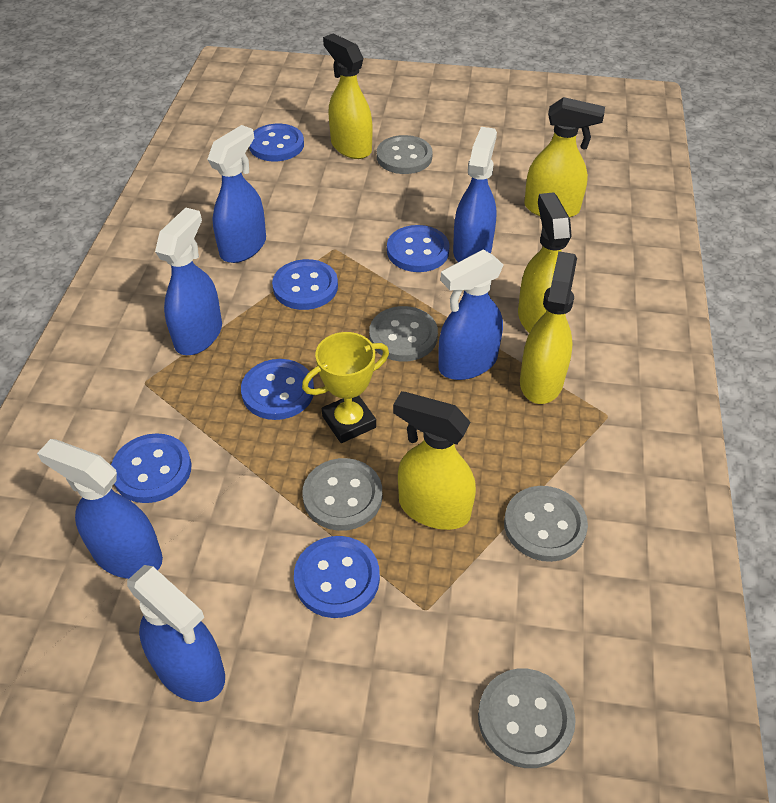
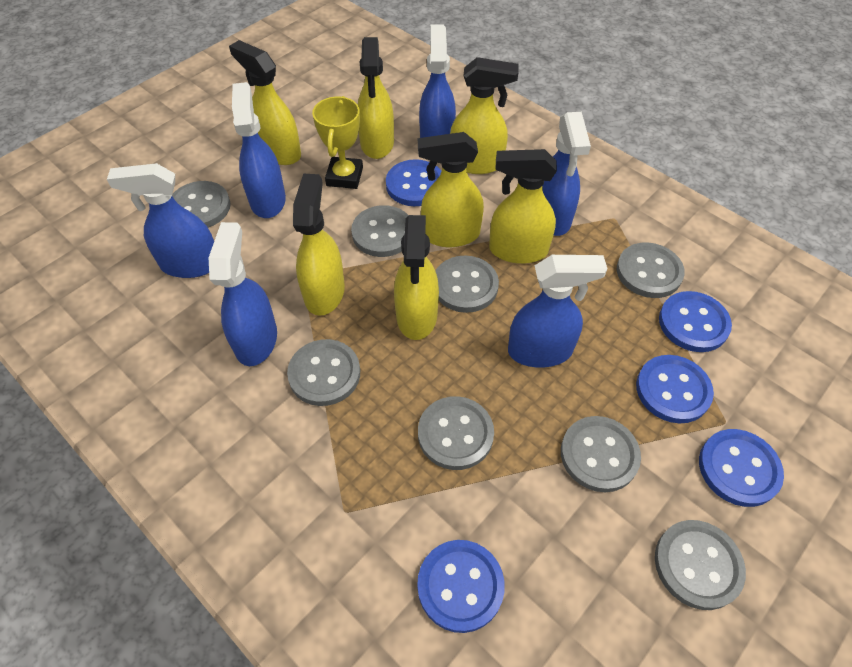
blue button: [111,433,191,503] [241,359,314,420] [249,124,304,161] [272,259,338,310] [294,536,380,618] [387,225,450,272] = 6 -> [386,159,442,206] [417,540,505,633] [636,355,714,423] [659,291,732,352] [699,429,784,507] = 5
grey button: [302,458,382,531] [369,306,438,362] [377,135,433,174] [478,669,576,768] [504,486,588,562] = 5 -> [172,181,231,228] [287,339,360,406] [351,205,408,257] [418,396,494,470] [436,255,499,313] [561,416,641,492] [617,243,685,298] [655,520,746,610] = 8
yellow spray bottle: [323,33,372,159] [393,391,476,530] [518,192,572,333] [520,251,577,404] [524,97,605,218] = 5 -> [229,40,301,165] [293,173,345,316] [358,37,394,159] [394,215,439,340] [418,132,484,247] [450,57,519,174] [489,149,557,264] = 7

